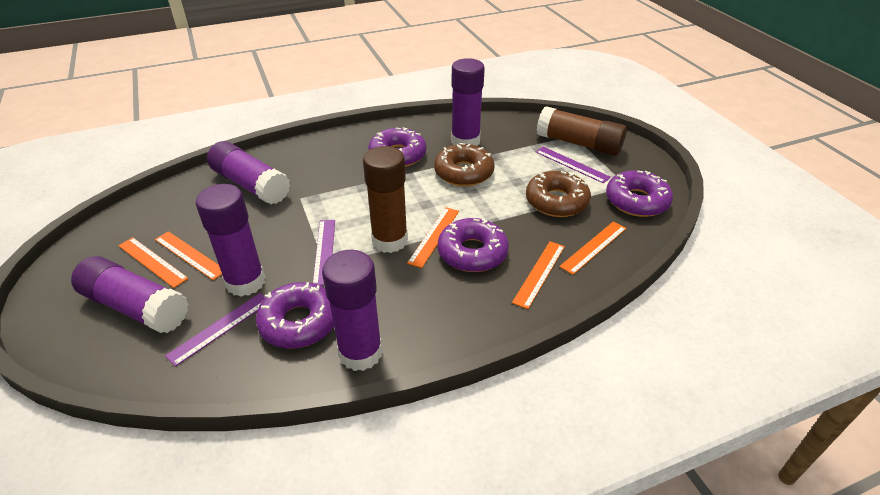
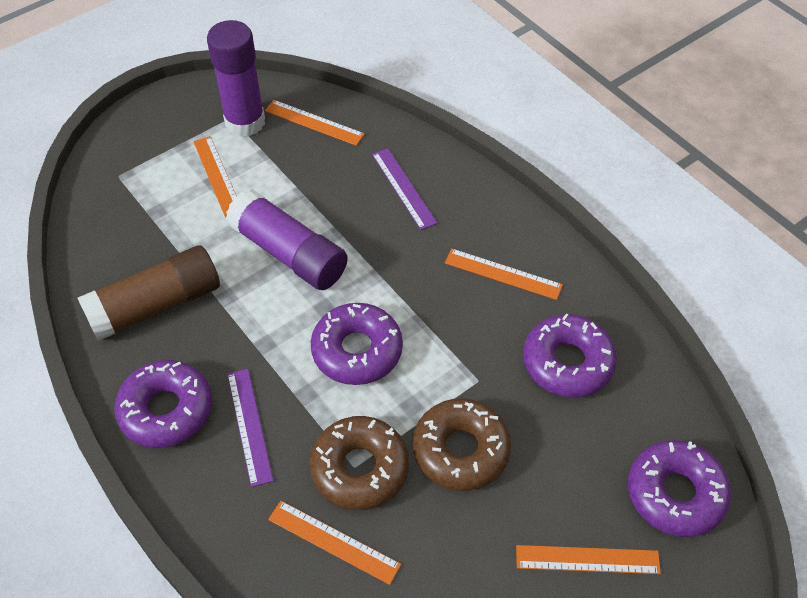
brown glue stick: [363,146,408,253] [536,106,627,156] = 2 -> [78,246,220,341] = 1
purple glue stick: [71,256,189,333] [196,184,265,297] [207,141,290,204] [322,250,382,371] [451,58,485,146] = 5 -> [207,20,265,137] [226,189,348,290] = 2
purple ruler: [165,293,265,367] [313,220,335,286] [536,147,611,183] = 3 -> [227,369,274,487] [372,148,437,230] = 2

